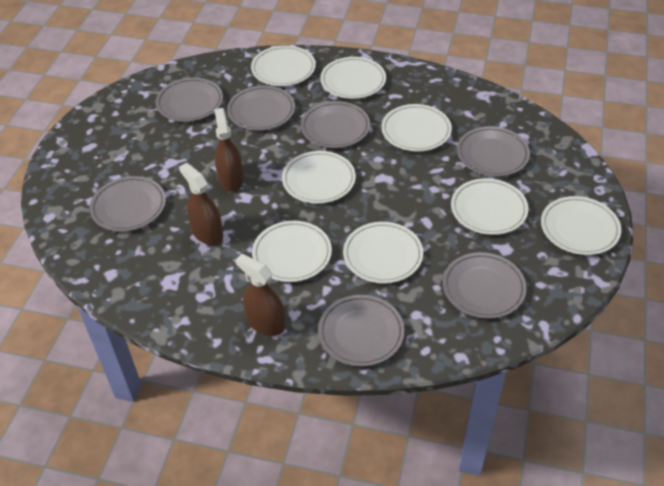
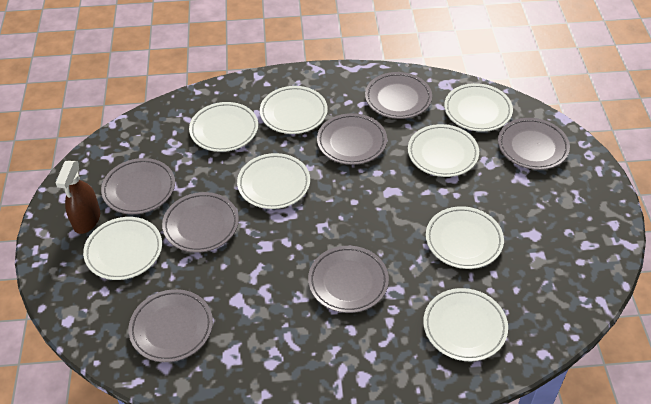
brown spray bottle: [179,163,223,245] [214,108,243,191] [235,254,285,336] = 3 -> [56,161,100,234] = 1

